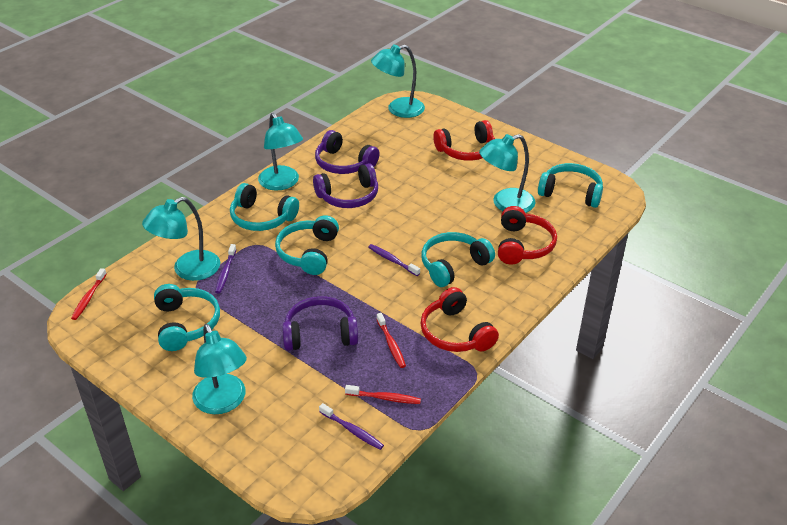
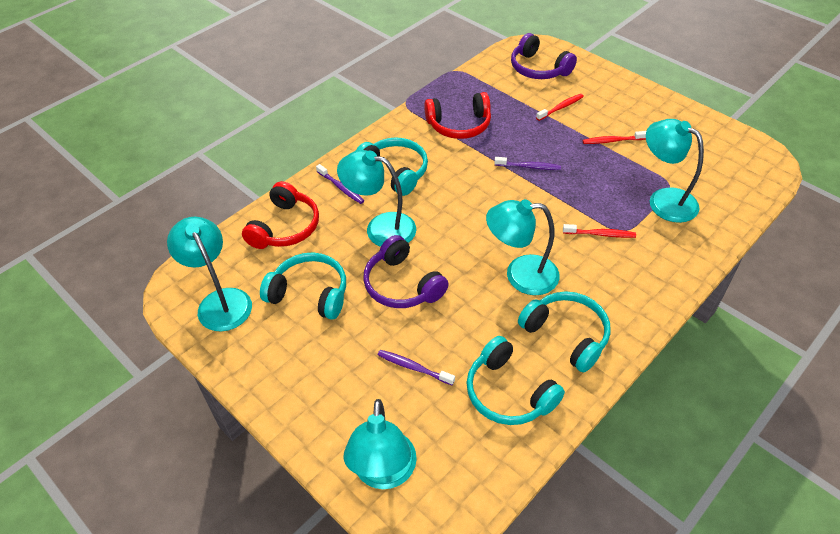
purple headphones: [282,296,358,351] [313,163,378,208] [315,130,380,174] = 3 -> [363,235,449,308] [511,33,577,79] = 2
red headphones: [420,287,499,352] [433,120,495,161] [498,206,557,264] = 3 -> [242,181,319,249] [424,92,491,139] = 2
turquoise headphones: [154,284,220,351] [230,183,299,231] [275,215,339,275] [421,232,495,287] [538,163,603,208] = 5 -> [260,253,346,320] [356,137,428,196] [467,336,565,425] [518,291,611,372] = 4

